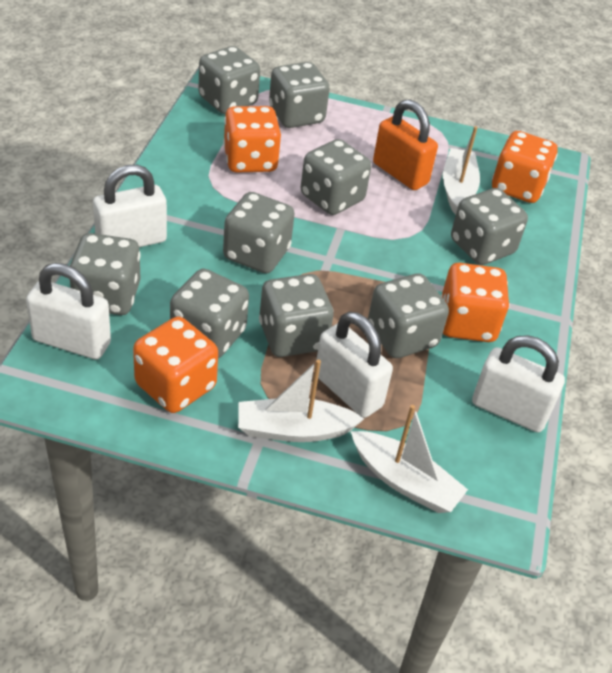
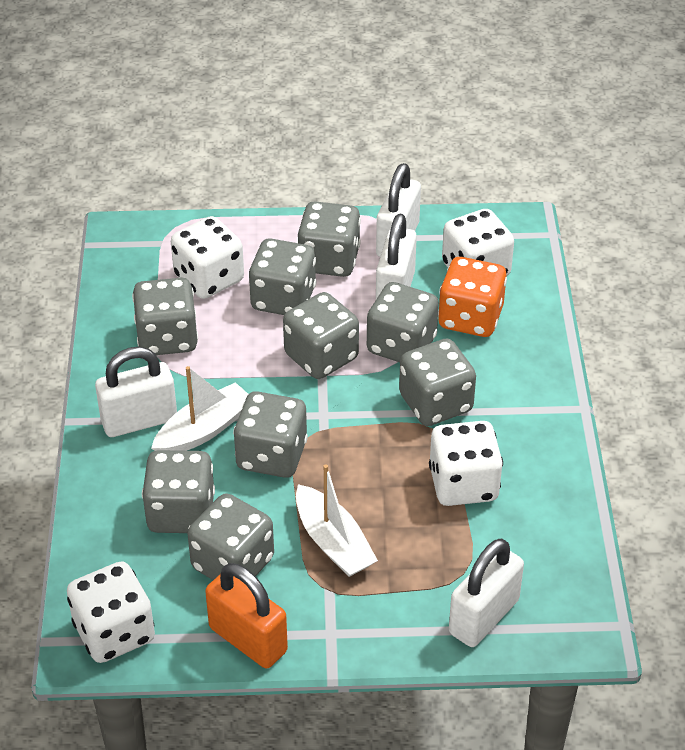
orange dice: [133,317,218,413] [223,106,281,173] [441,263,510,342] [492,131,558,203] = 4 -> [438,257,507,337] = 1
white boat: [238,359,364,442] [351,405,468,513] [443,126,480,215] = 3 -> [151,366,248,451] [296,464,378,577] = 2
white dice: none = 0 -> [67,561,155,663] [171,216,244,299] [429,421,503,506] [442,209,514,276] = 4

